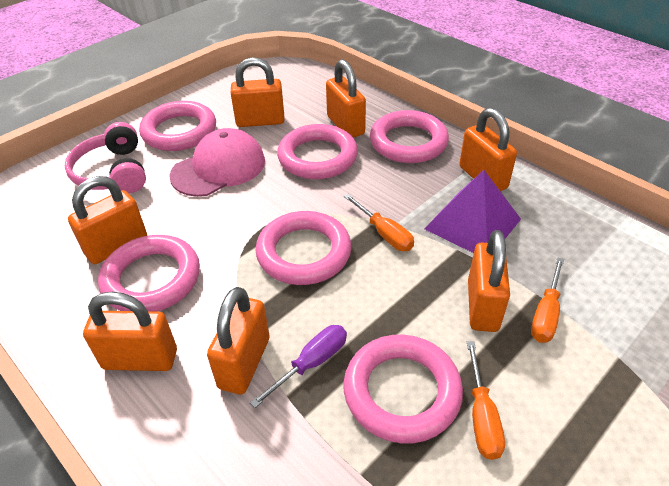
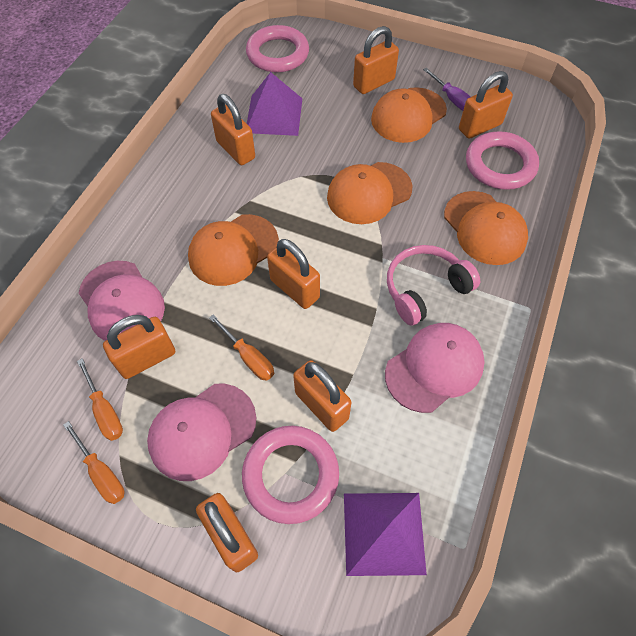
orange cap: none = 0 -> [188,214,279,286] [327,162,413,224] [371,87,447,143] [444,191,528,265] = 4
pink cap: [169,128,265,197] = 1 -> [79,261,165,341] [147,384,256,481] [385,323,485,413] = 3
pink ring: [98,235,200,312] [139,101,216,151] [256,211,352,285] [277,124,358,179] [343,335,463,444] [370,110,449,163] = 6 -> [242,426,339,524] [246,25,309,73] [466,131,539,190] = 3
purple pyramid: [424,170,521,253] = 1 -> [247,72,302,136] [344,493,427,576] = 2

